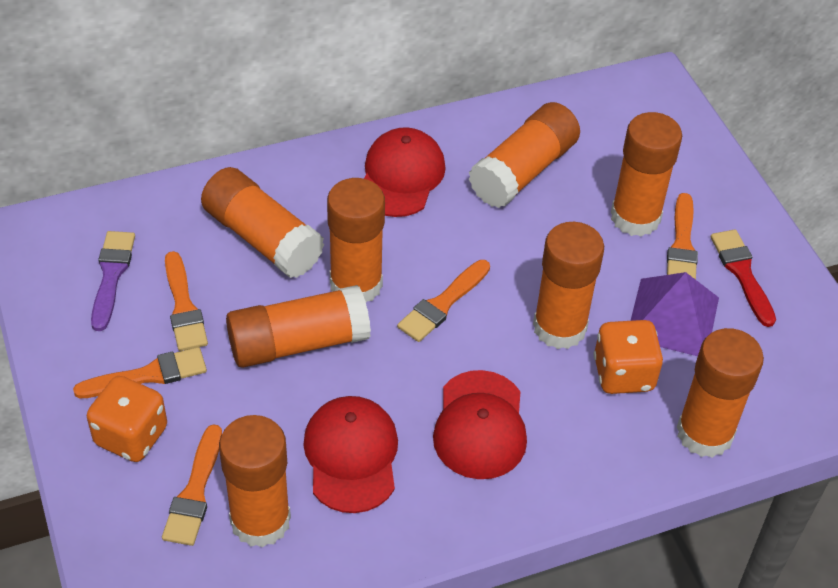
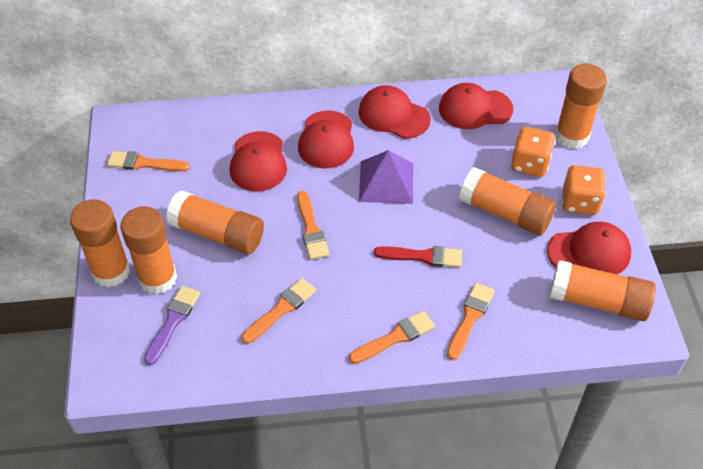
orange glue stick: [201,167,325,278] [219,415,291,548] [226,285,371,368] [327,178,385,302] [469,102,580,208] [533,222,604,349] [611,112,682,237] [677,328,764,458] = 8 -> [70,199,130,287] [120,206,177,294] [166,191,264,254] [459,167,556,235] [549,260,656,321] [555,64,607,149] = 6
red cap: [303,396,398,513] [364,127,446,217] [433,370,527,479] = 3 -> [230,131,287,192] [298,110,354,168] [359,85,431,139] [439,83,513,129] [547,222,632,274] = 5

